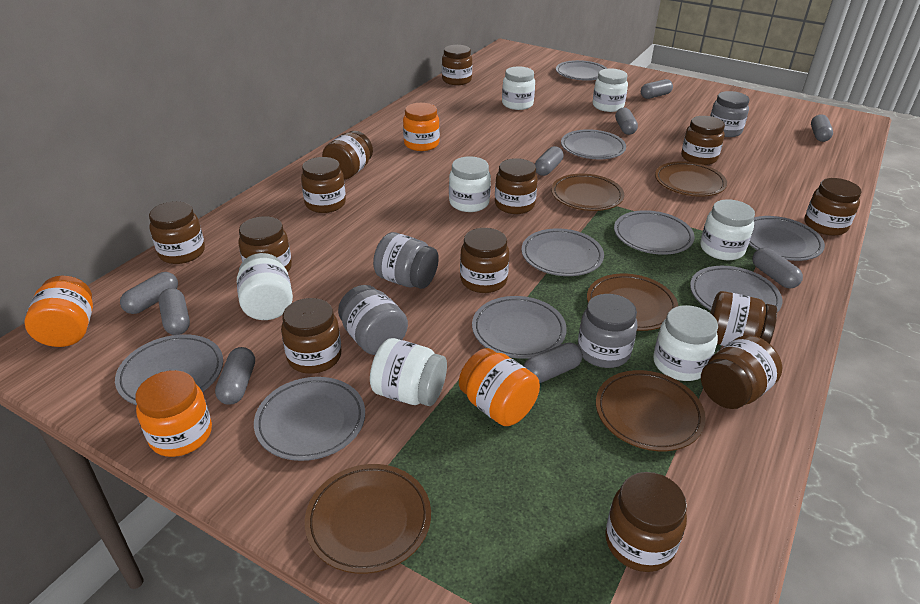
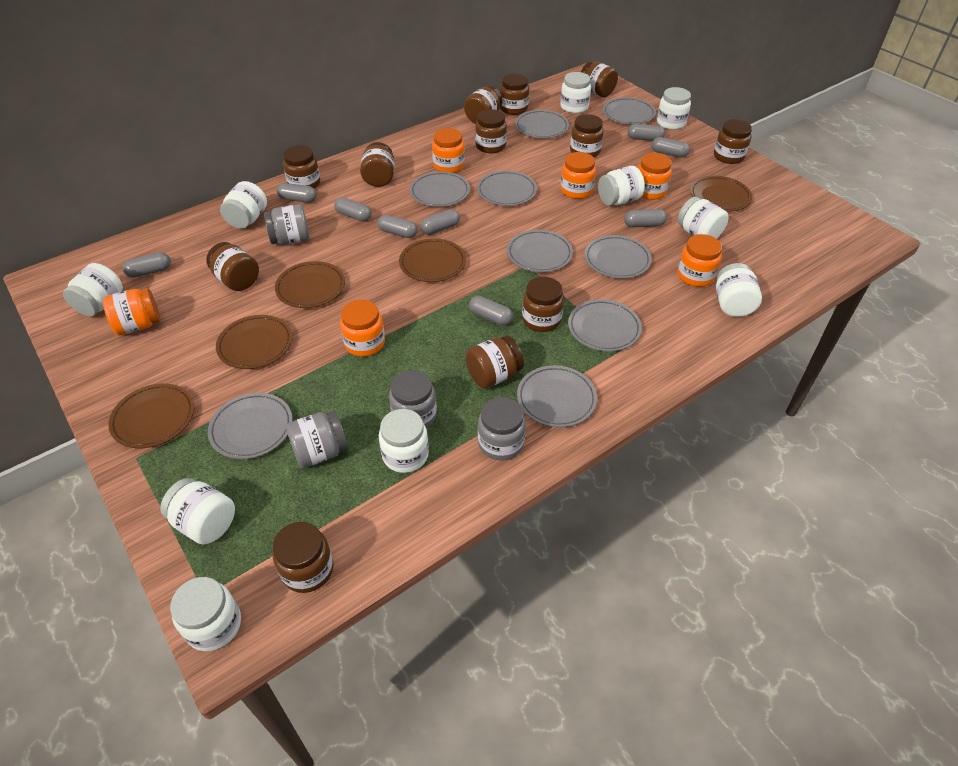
brown jar: [149,201,205,264] [238,216,292,272] [281,298,342,374] [301,157,346,213] [322,131,373,179] [442,45,472,85] [460,228,509,293] [495,158,538,214] [605,472,687,572] [681,116,725,165] [701,335,782,409] [710,291,777,346] [805,178,862,236] = 13 -> [206,242,259,291] [273,522,333,593] [283,145,320,189] [360,142,395,187] [464,86,502,124] [465,335,524,389] [475,109,507,153] [500,73,529,115] [522,277,564,332] [570,114,604,157] [581,61,618,97] [714,119,752,164] = 12
orange jar: [24,276,93,347] [135,370,212,457] [403,103,440,151] [459,348,540,426] = 4 -> [103,288,161,335] [340,300,385,356] [432,128,465,173] [560,152,596,199] [638,153,672,200] [677,234,722,287] = 6
white jar: [237,253,293,320] [370,338,447,406] [449,156,491,212] [502,66,535,110] [593,68,628,112] [653,305,718,381] [700,199,755,260] = 7 -> [63,263,123,317] [160,478,235,545] [170,577,241,651] [220,181,267,229] [379,409,429,473] [560,72,591,113] [598,166,645,206] [657,87,691,130] [678,197,728,239] [716,263,762,317] = 10

